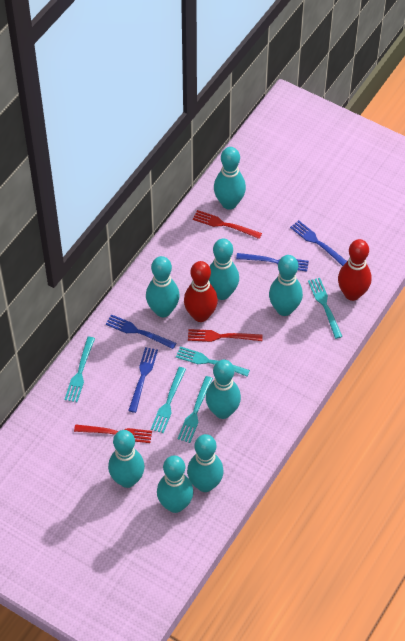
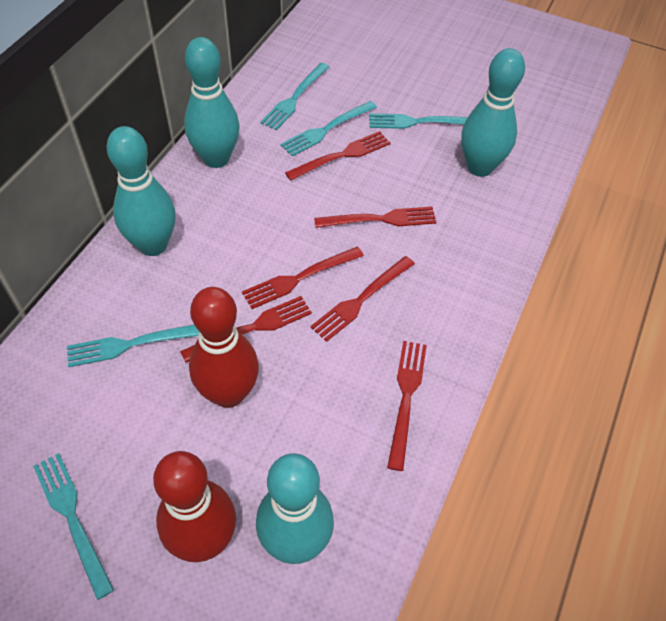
blue fork: [106,314,176,349] [128,347,158,413] [236,253,309,272] [290,220,347,266] = 4 -> none = 0
red fork: [74,424,152,443] [188,329,263,342] [193,210,262,239] = 3 -> [180,296,312,363] [242,247,364,309] [285,131,390,181] [310,256,415,342] [314,207,437,228] [387,341,427,471] = 6
turquoise bowling pin: [108,430,145,488] [146,256,180,317] [157,455,193,513] [187,434,224,492] [206,360,241,419] [209,239,239,300] [214,147,246,210] [269,255,303,316] = 8 -> [106,126,176,256] [184,37,240,168] [256,453,334,564] [461,48,525,177] = 4

